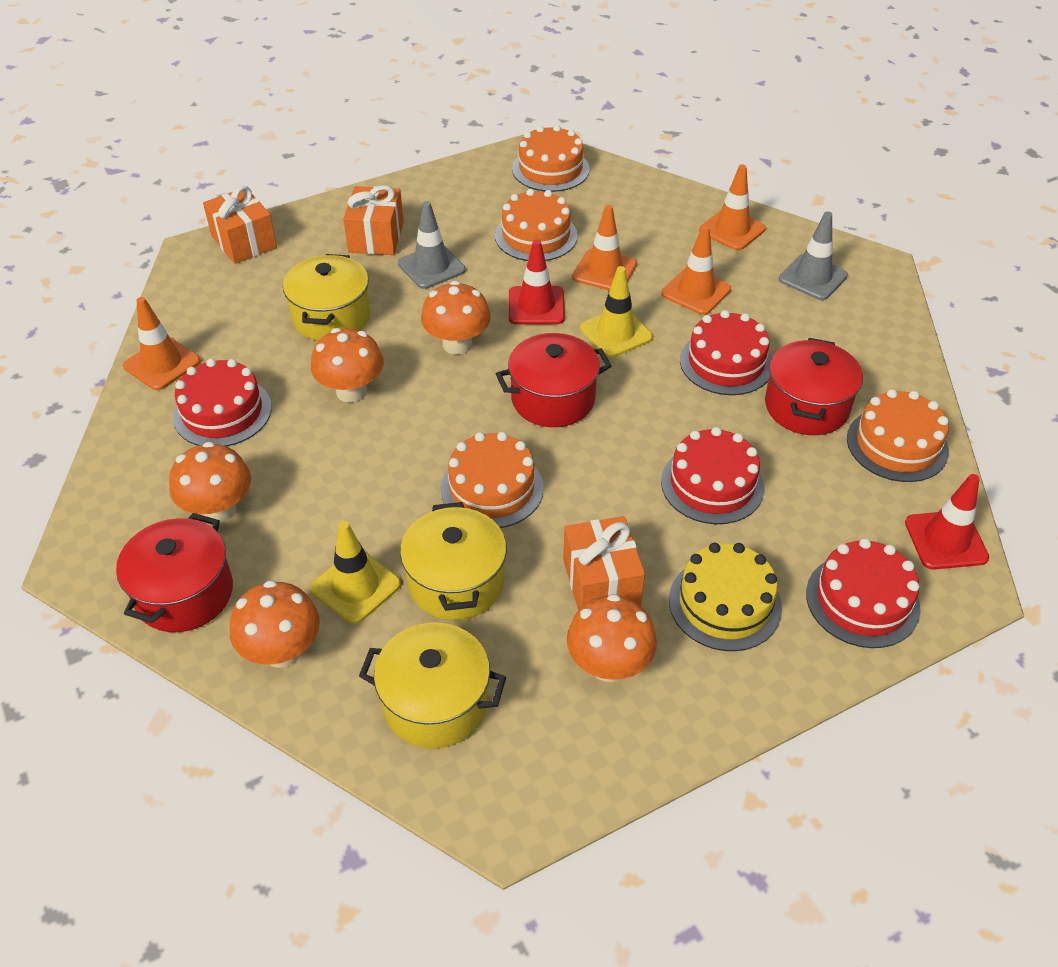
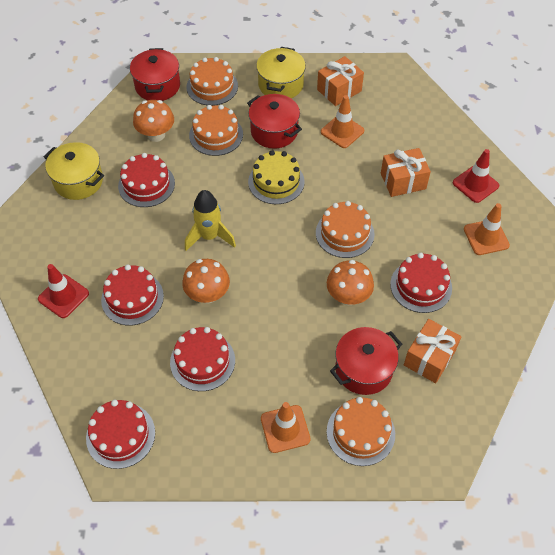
grey traffic cone: [398,201,466,289] [779,211,848,300] = 2 -> none = 0
orange mushroom: [169,442,251,523] [230,580,320,668] [311,328,384,402] [421,281,491,355] [567,594,657,682] = 5 -> [133,100,174,142] [182,259,230,304] [327,260,374,305] = 3
orange traffic cone: [123,297,201,390] [572,205,637,290] [661,225,731,315] [699,164,766,251] = 4 -> [261,402,311,453] [321,95,364,148] [464,203,510,255] = 3
red cake: [173,359,272,447] [661,427,764,524] [680,310,772,395] [806,538,921,648] = 4 -> [86,400,155,469] [101,265,164,326] [118,153,175,207] [170,327,235,391] [390,253,452,313] = 5
yellow pot: [283,254,371,341] [359,622,506,749] [400,502,507,620] = 3 -> [43,142,104,200] [256,47,306,98] = 2
yellow rocket: none = 0 -> [185,190,236,251] = 1
yellow traffic cone: [310,521,401,624] [580,266,653,358] = 2 -> none = 0

